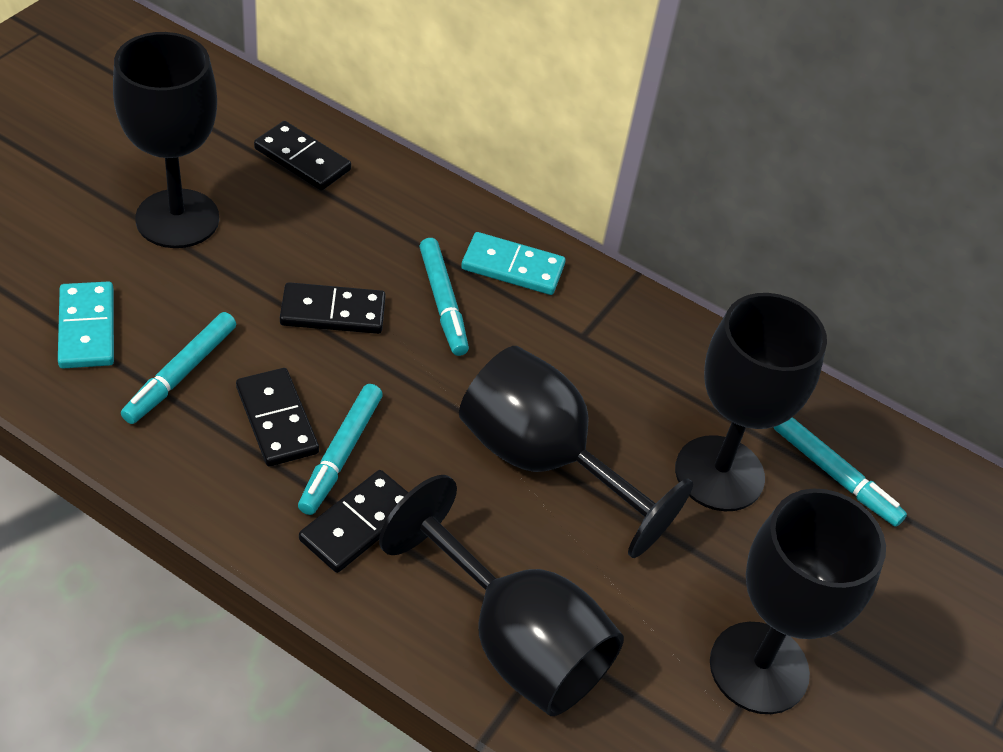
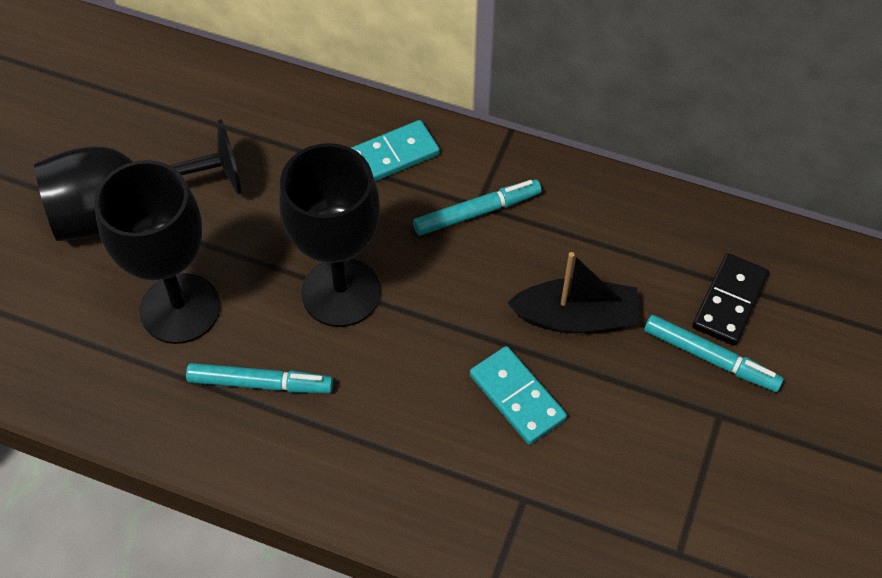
black boat: none = 0 -> [507,252,639,333] = 1
black domino: [236,368,319,466] [254,121,351,191] [280,282,386,334] [299,470,408,573] = 4 -> [692,253,769,346] = 1
black goblet: [113,32,219,248] [379,475,624,716] [459,346,693,558] [675,293,827,511] [710,489,886,714] = 5 -> [34,119,241,241] [94,160,220,344] [279,143,381,327] = 3
turquoise marker: [121,312,236,424] [298,384,383,515] [419,238,469,356] [773,417,907,527] = 4 -> [186,363,333,393] [413,179,541,236] [644,315,784,392] = 3

